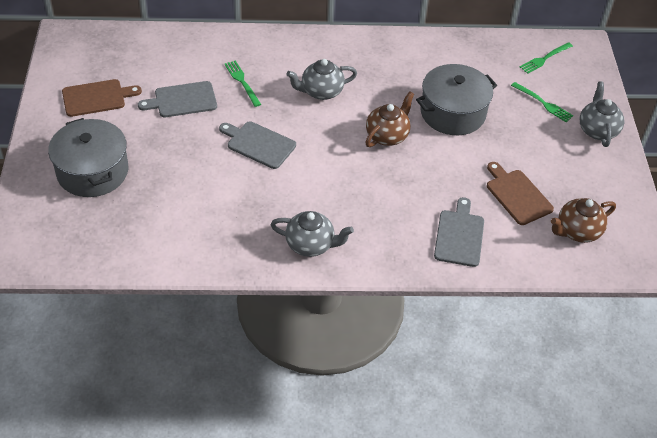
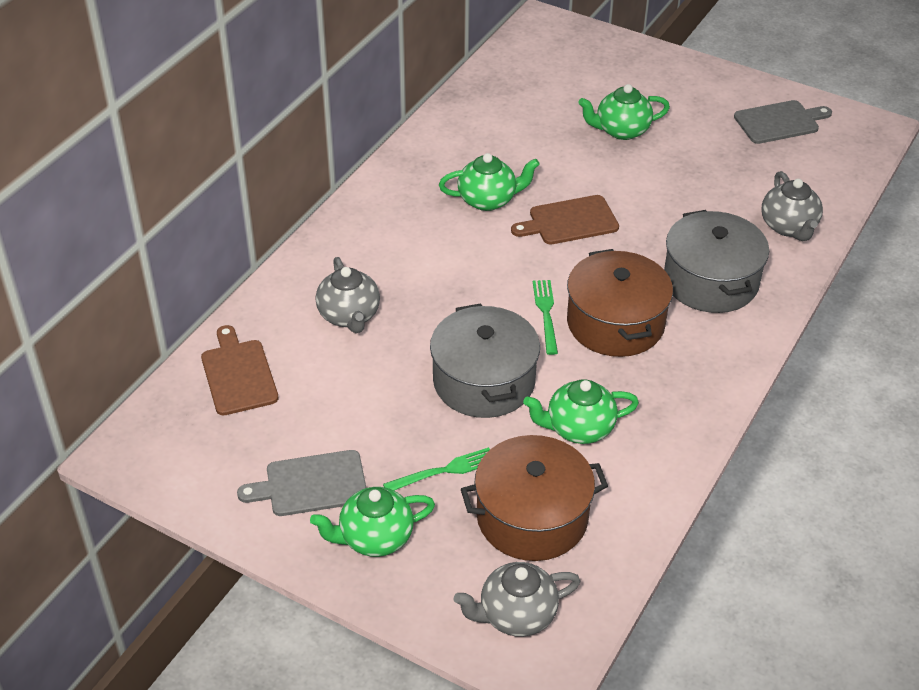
brown pot: none = 0 -> [461,435,608,561] [567,249,673,357] = 2
brown teapot: [365,92,414,147] [551,198,616,243] = 2 -> none = 0
green fork: [224,60,261,107] [511,82,573,122] [520,42,573,74] = 3 -> [383,447,490,490] [533,280,558,355] = 2
green teapot: none = 0 -> [310,487,435,557] [439,153,540,211] [523,379,639,444] [578,84,670,140] = 4
grey cutting board: [138,81,217,117] [219,121,296,169] [434,197,484,267] = 3 -> [237,450,366,516] [734,100,832,144] = 2

